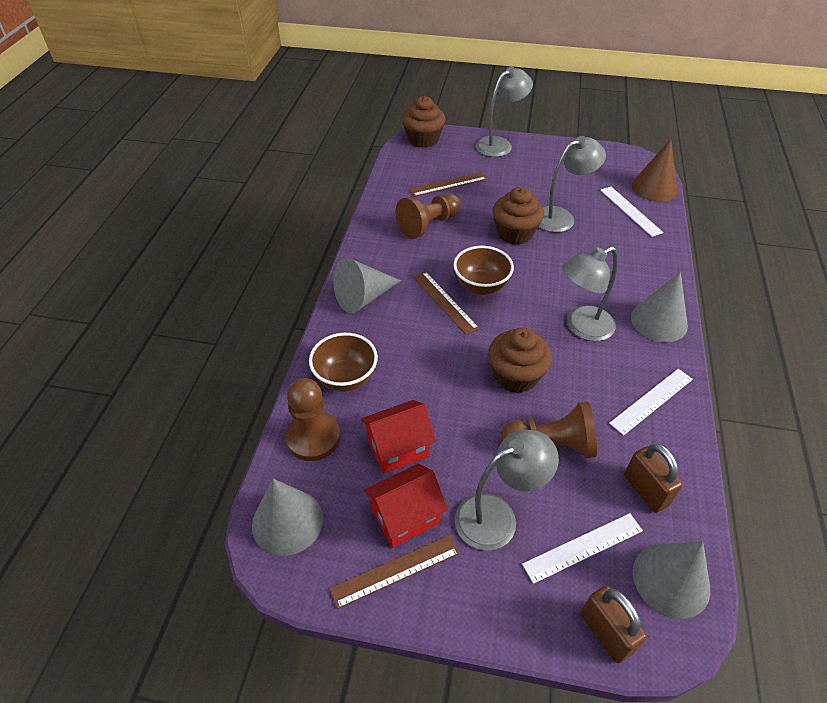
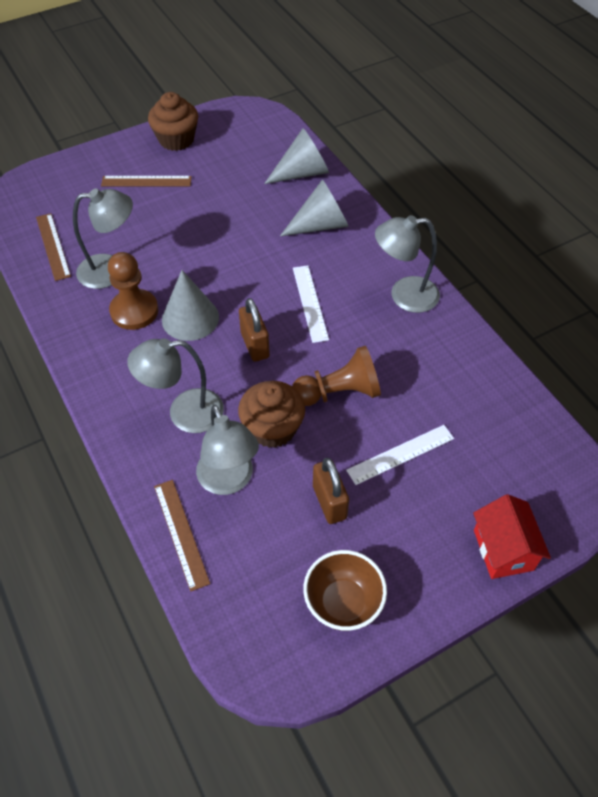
brown bowl: [309,333,378,392] [453,246,514,295] = 2 -> [303,550,387,631] = 1
brown cone: [631,139,677,202] = 1 -> none = 0
brown cupcake: [402,96,445,148] [488,327,552,393] [493,187,544,244] = 3 -> [148,92,198,151] [238,381,305,448] = 2
brown pawn: [285,378,340,461] [396,194,461,239] [501,401,597,458] = 3 -> [108,252,158,330] [292,346,381,406] = 2
grey cone: [252,479,323,556] [333,258,401,313] [631,271,688,342] [633,541,711,619] = 4 -> [162,270,219,341] [264,128,329,184] [280,179,349,236] = 3
red house: [361,400,436,474] [364,464,448,548] = 2 -> [473,494,551,579] = 1
white ruler: [522,513,643,584] [600,187,663,237] [609,369,693,435] = 3 -> [293,265,329,343] [346,425,454,485] = 2

